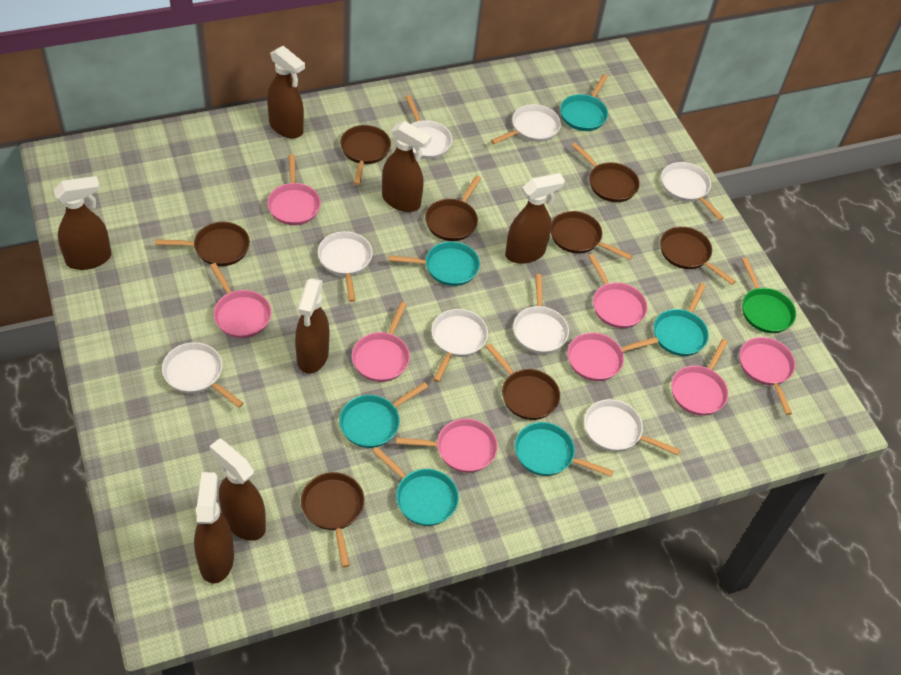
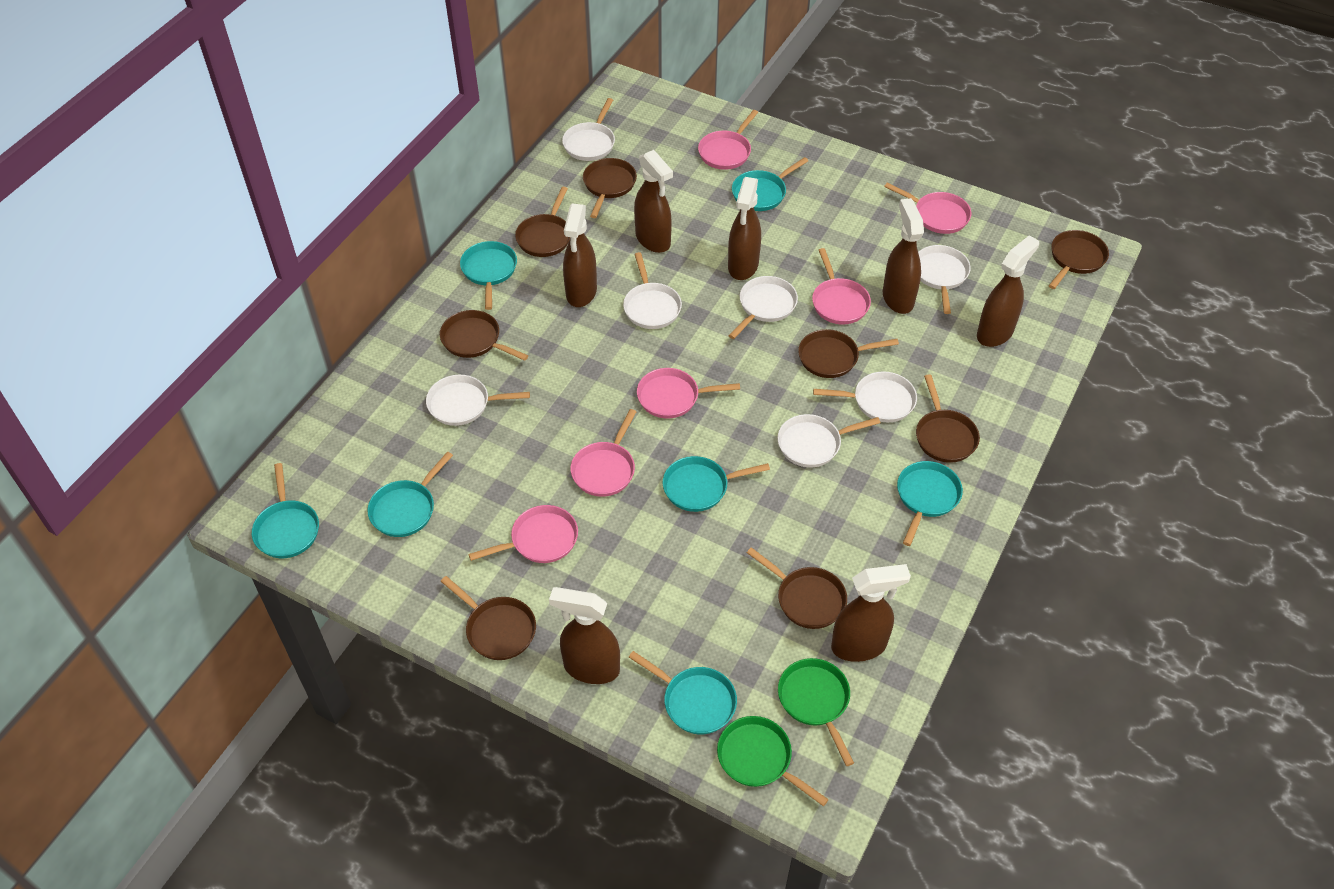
green pan: [741,257,796,333] = 1 -> [717,716,829,806] [778,658,854,766] = 2
pink pan: [210,263,272,338] [267,154,321,225] [352,302,410,382] [396,419,498,473] [567,332,658,381] [588,254,648,328] [671,339,728,416] [740,337,795,415] = 8 -> [468,505,578,563] [570,409,636,497] [637,368,740,419] [698,110,758,170] [812,248,871,324] [884,182,971,234] = 6
turquoise pan: [339,382,428,448] [372,447,459,526] [389,241,480,286] [515,422,613,477] [560,74,608,131] [654,283,709,356] = 6 -> [252,463,319,558] [367,451,453,537] [460,241,517,310] [629,651,737,734] [663,456,770,512] [732,157,808,211] [897,461,963,546] = 7
white pan: [162,342,244,408] [318,231,372,302] [406,95,452,159] [431,309,488,382] [491,104,561,144] [513,274,569,354] [584,399,680,455] [661,162,724,220] = 8 -> [426,375,530,426] [562,98,615,161] [623,252,682,329] [728,276,798,339] [777,414,880,467] [813,371,917,422] [918,245,971,314] = 7

